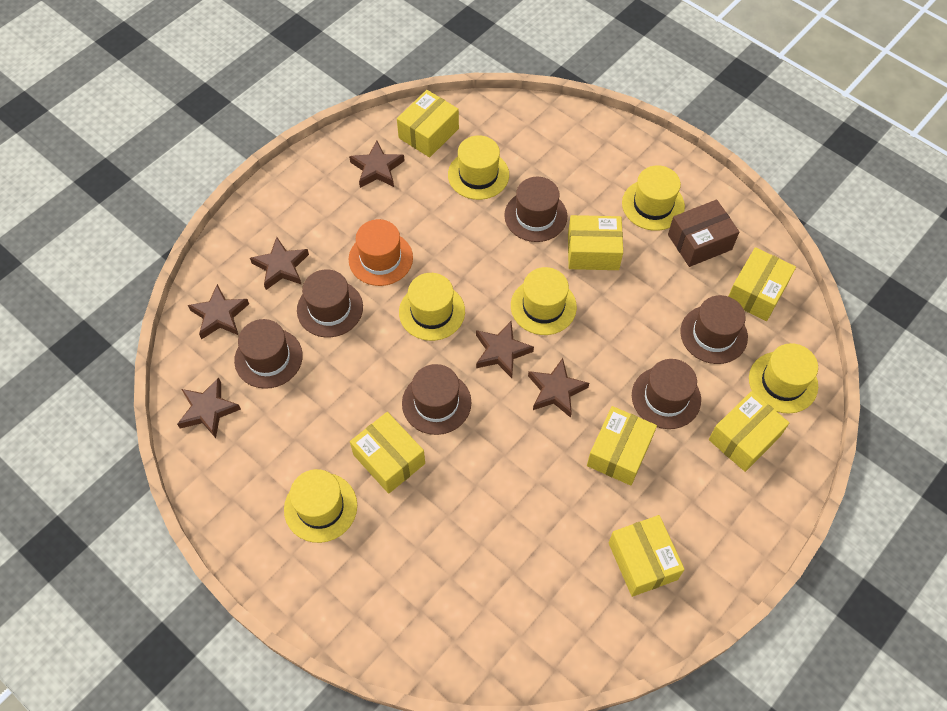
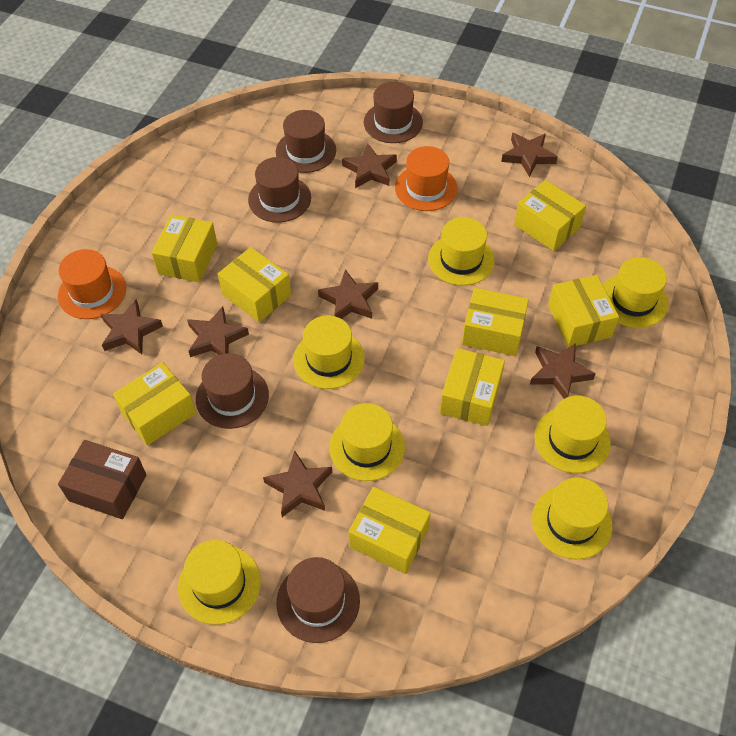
brown hat: [234,319,303,389] [297,269,363,337] [402,364,471,435] [504,177,567,242] [632,359,701,429] [680,295,748,364] = 6 -> [196,353,269,429] [248,157,311,223] [276,110,336,173] [277,557,360,643] [364,82,423,143] = 5
brown star: [177,378,241,438] [188,284,249,339] [250,237,309,290] [349,141,405,188] [476,321,534,378] [528,358,589,418] = 6 -> [101,299,163,355] [187,306,249,357] [263,450,332,517] [318,269,378,319] [342,143,397,188] [501,132,558,177] [530,343,596,399] = 7
orange hat: [349,219,413,286] = 1 -> [58,249,126,319] [395,146,458,211] = 2
yellow box: [350,412,425,494] [397,90,459,157] [568,215,623,270] [587,406,657,486] [609,515,685,597] [709,391,789,472] [728,247,796,321] = 7 -> [113,362,196,445] [152,214,217,283] [218,247,291,322] [348,487,431,574] [440,348,505,426] [462,288,529,356] [514,180,586,251] [548,275,619,348] = 8
yellow hat: [284,469,357,543] [399,273,465,341] [448,135,509,200] [511,267,577,335] [622,165,685,231] [749,343,818,414] = 6 -> [178,540,261,625] [293,316,365,389] [329,403,405,481] [428,217,495,286] [532,477,612,559] [534,396,611,473] [603,257,669,328] = 7

